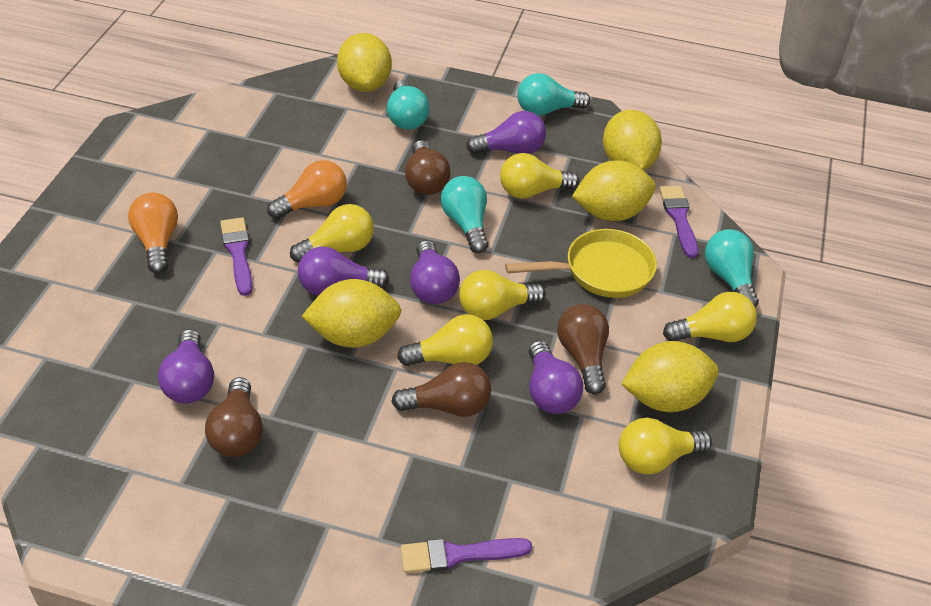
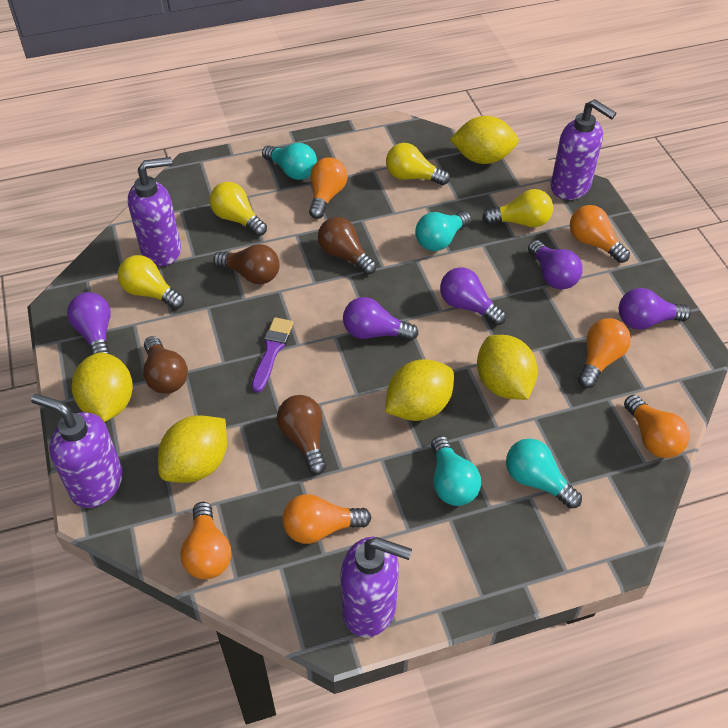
orange light bulb: [128,192,178,274] [267,160,347,219] = 2 -> [180,502,231,579] [282,494,371,544] [309,157,347,219] [570,205,630,263] [578,318,631,388] [624,395,690,458] = 6
purple brush: [220,217,253,296] [401,538,532,573] [659,186,698,258] = 3 -> [252,317,293,393] = 1
purple soap dispenser: none = 0 -> [31,394,123,508] [128,157,181,266] [340,537,412,637] [551,99,616,200] = 4
yellow light bulb: [290,204,374,263] [397,314,493,366] [459,270,546,320] [500,153,579,199] [619,418,712,474] [663,292,757,342] = 6 -> [118,255,184,309] [209,182,267,236] [386,143,450,185] [482,189,553,227] = 4
yellow pan: [505,229,657,298] = 1 -> none = 0

